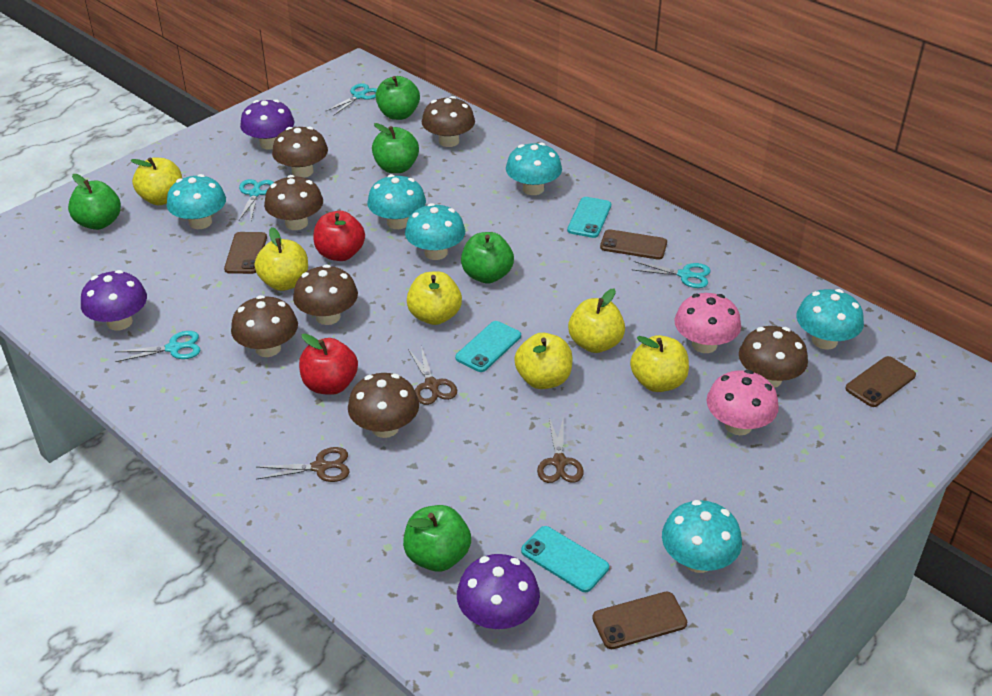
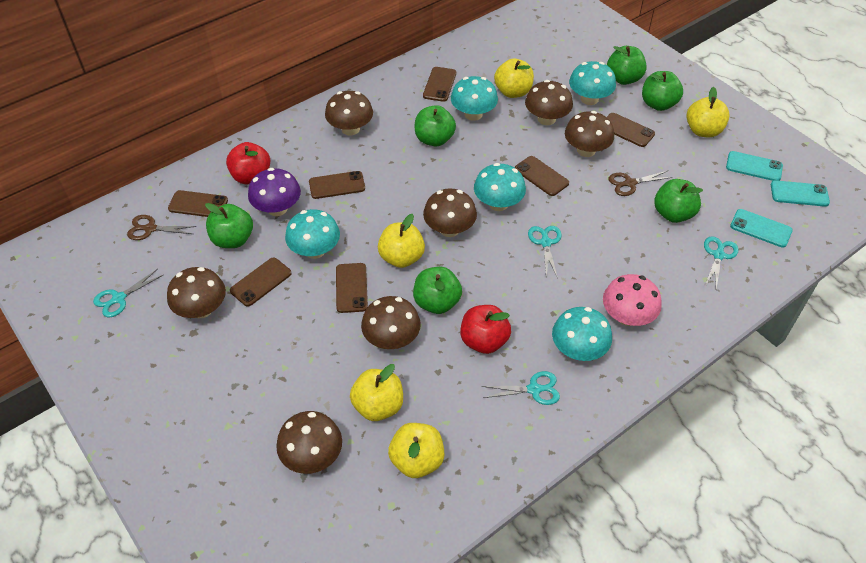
brown phone: [224,232,267,274] [592,592,687,649] [600,229,667,259] [845,356,916,407] = 4 -> [168,190,228,217] [230,258,292,306] [309,171,365,199] [336,263,368,313] [423,67,456,102] [515,156,569,196] [607,113,655,147] = 7
brown scissors: [256,447,350,482] [408,346,457,405] [537,416,584,483] = 3 -> [127,215,197,240] [609,171,673,196] = 2
green apple: [68,174,121,230] [372,123,419,173] [376,76,420,120] [403,505,471,572] [461,232,514,284] = 5 -> [205,203,253,248] [413,267,462,314] [415,105,456,147] [607,46,647,85] [642,71,683,111] [654,179,703,223] = 6
pink mushroom: [675,293,741,353] [706,370,779,435] = 2 -> [603,274,662,326] = 1
purple mushroom: [81,270,147,331] [240,99,294,149] [457,554,540,630] = 3 -> [248,168,301,216] = 1
turquoise mushroom: [167,174,226,229] [367,174,426,229] [405,203,465,260] [506,143,562,195] [662,500,742,573] [796,289,864,350] = 6 -> [285,209,340,259] [451,76,498,121] [474,163,526,211] [552,307,612,361] [569,61,616,105] = 5
yellow apple: [130,157,182,205] [255,227,308,291] [407,271,462,325] [514,333,573,389] [568,288,625,353] [630,335,689,392] = 6 -> [350,364,403,421] [378,214,425,268] [388,423,444,478] [494,58,534,98] [686,87,730,137] = 5

